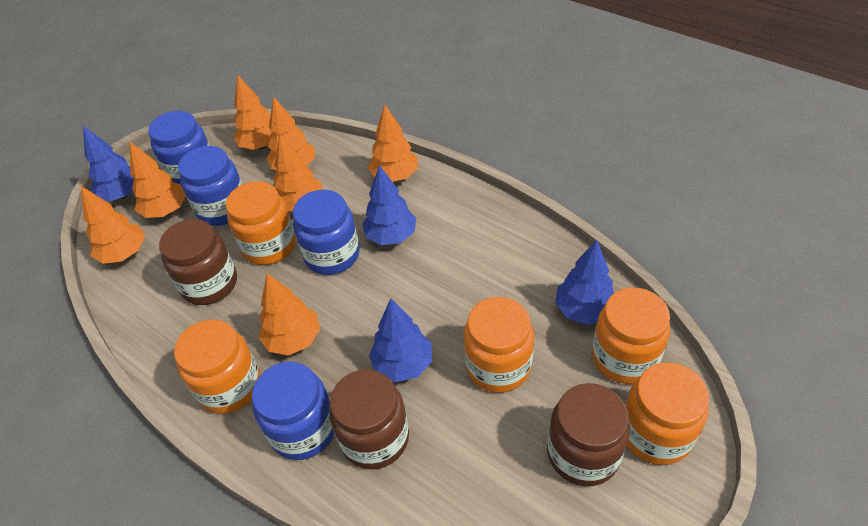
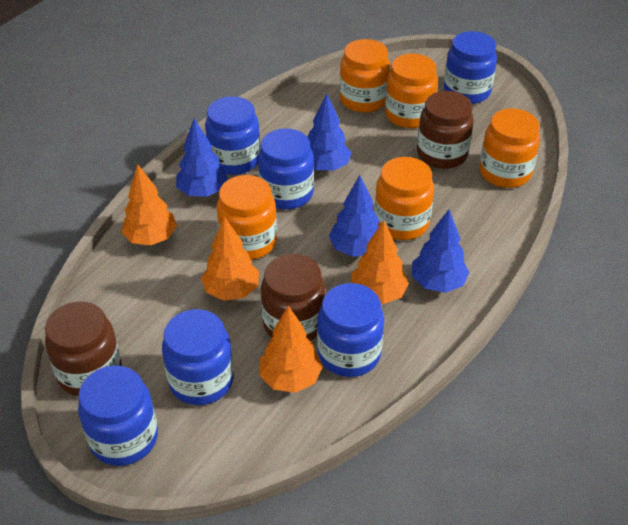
blue jar: [148,111,210,184] [178,146,242,226] [252,362,334,460] [293,190,360,275] = 4 -> [78,365,158,466] [162,309,234,405] [205,96,260,175] [258,128,314,210] [317,283,384,377] [444,31,497,104] = 6
orange tree: [81,186,145,264] [130,142,186,218] [233,75,271,150] [259,273,320,356] [266,97,315,170] [273,134,323,212] [368,105,418,182] = 7 -> [121,164,177,246] [201,216,259,301] [259,306,323,393] [351,220,409,304] = 4

